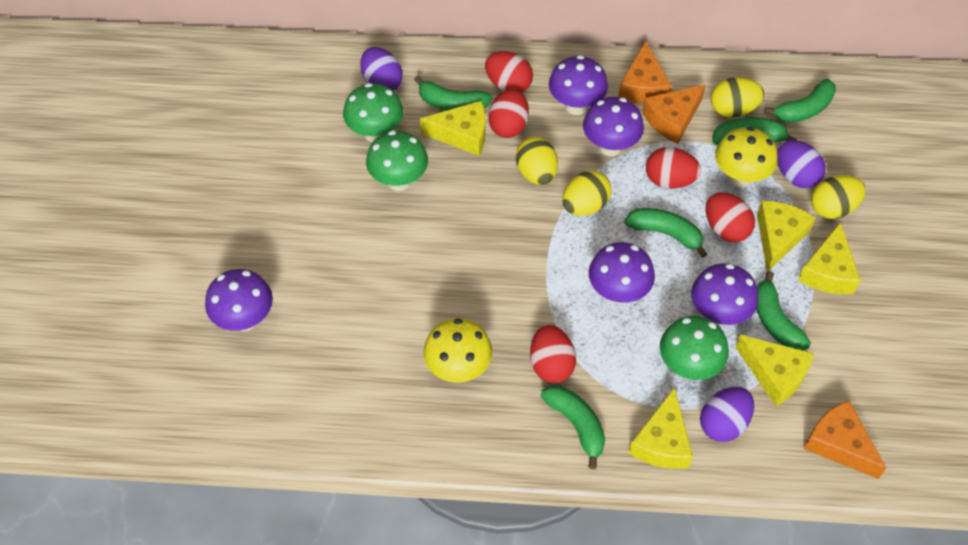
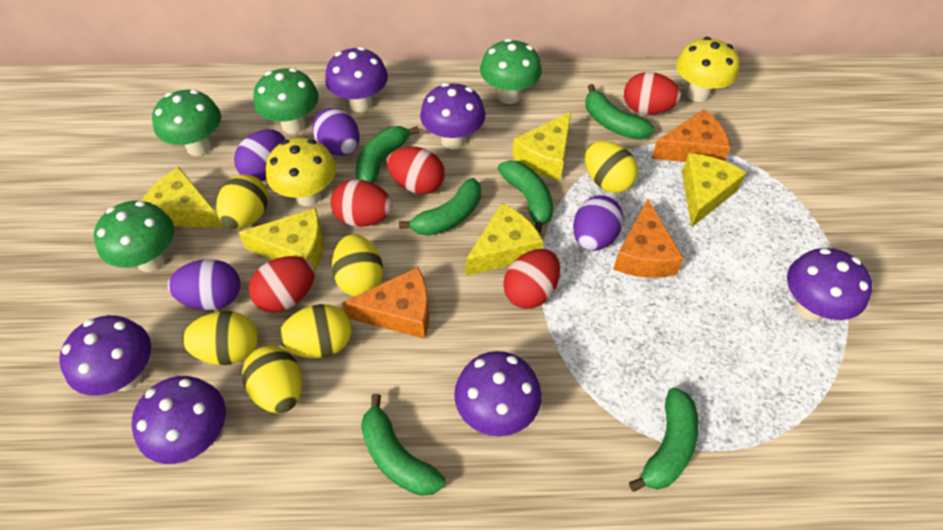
green mushroom: [343,83,403,143] [366,131,428,191] [660,316,729,380] = 3 -> [94,201,174,272] [152,90,221,156] [254,68,319,134] [480,39,542,104] = 4
purple egg: [360,47,403,91] [700,387,754,442] [777,140,826,188] = 3 -> [168,259,240,310] [234,129,285,181] [312,108,360,156] [573,196,624,251] = 4
purple mushroom: [205,269,273,331] [549,55,608,115] [583,97,644,156] [589,242,655,304] [691,263,759,326] = 5 -> [59,315,151,396] [132,376,226,464] [325,47,388,112] [420,83,485,149] [454,351,541,436] [787,248,872,321] = 6
yellow egg: [516,137,558,185] [562,171,611,216] [711,77,764,118] [811,175,865,219] = 4 -> [182,311,258,365] [216,174,268,229] [242,346,302,413] [279,304,352,358] [332,234,383,296] [585,141,638,193] = 6

